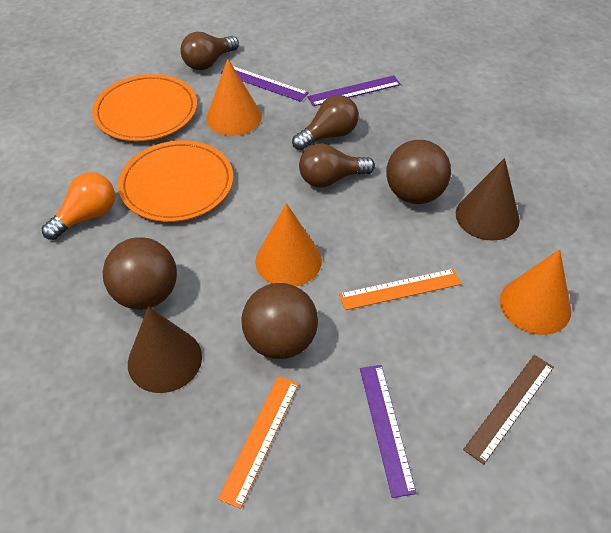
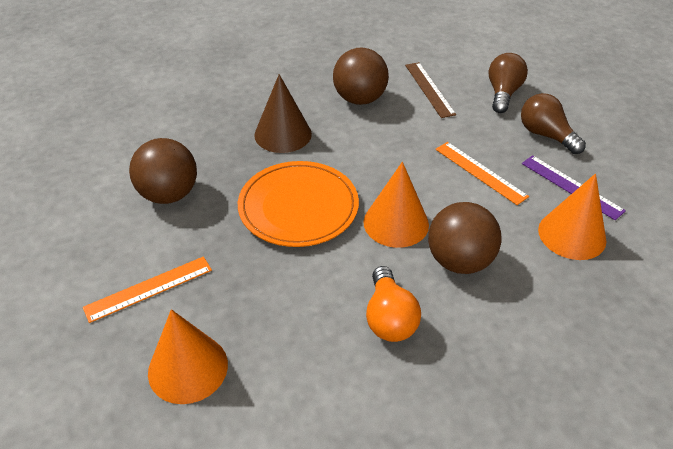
brown cone: [128,306,202,393] [456,158,520,241] = 2 -> [254,74,312,153] = 1
brown light bulb: [180,32,239,70] [292,95,359,150] [299,144,375,188] = 3 -> [489,53,528,113] [521,93,586,154] = 2
orange plate: [92,74,197,141] [118,140,233,222] = 2 -> [238,161,359,247] = 1
purple ruler: [221,66,309,102] [307,75,401,106] [360,365,416,498] = 3 -> [522,155,626,220] = 1

